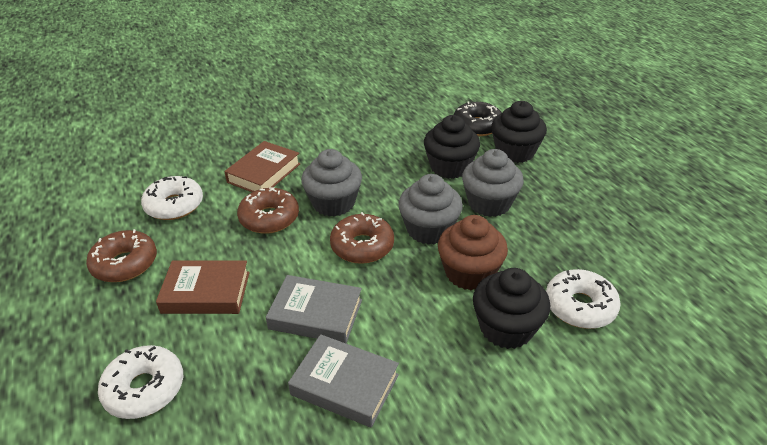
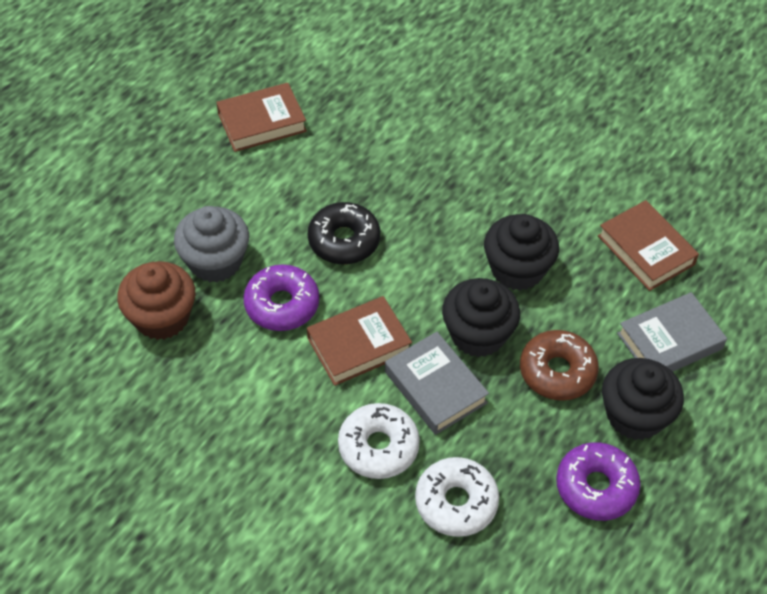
brown book: [156,260,250,314] [224,141,301,192] = 2 -> [216,83,307,152] [307,296,412,386] [598,200,699,291] = 3
brown donut: [86,229,157,282] [237,187,299,234] [330,212,394,264] = 3 -> [520,330,599,401] = 1
grey cupcake: [301,149,362,217] [398,174,463,245] [462,149,524,217] = 3 -> [174,206,249,283] = 1
purple donut: none = 0 -> [243,264,319,331] [556,442,641,521] = 2
white donut: [98,345,183,419] [141,176,203,220] [546,269,621,329] = 3 -> [338,403,420,479] [415,457,499,537] = 2

